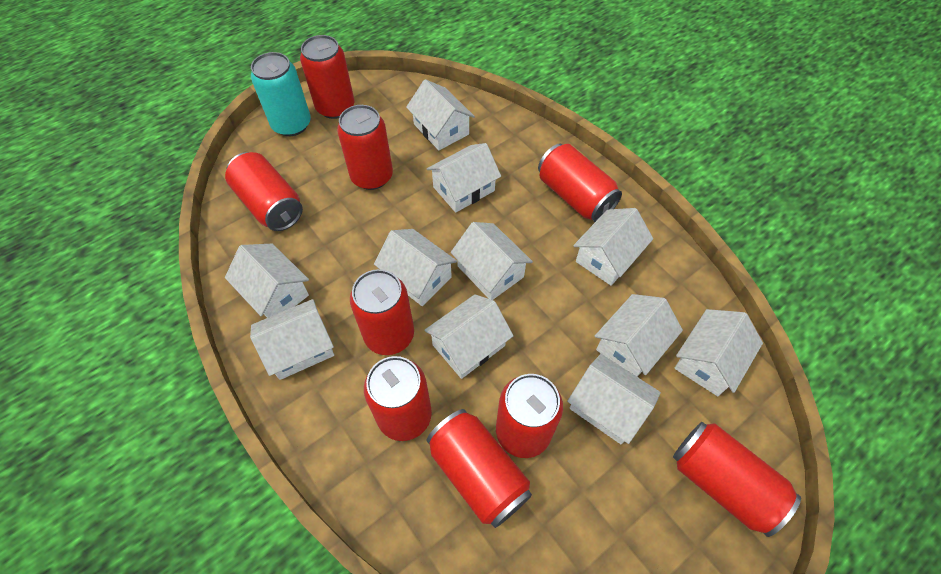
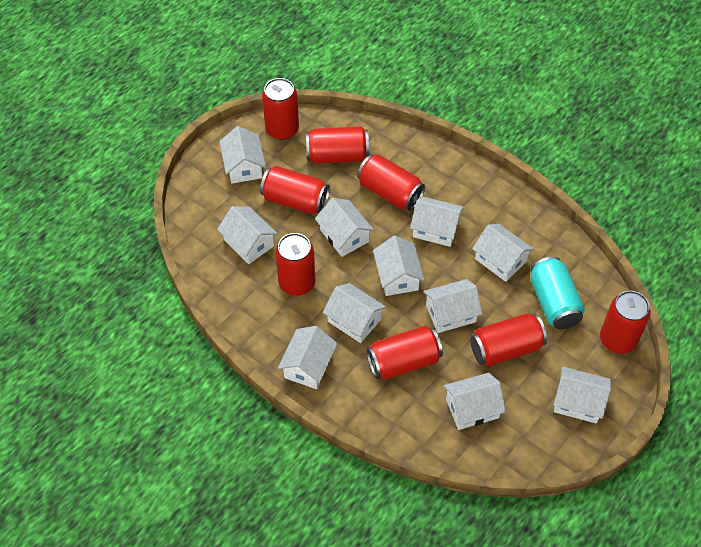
red can: [225,152,303,231] [300,35,354,119] [337,105,393,190] [350,269,414,355] [364,356,432,441] [427,409,532,528] [496,374,563,458] [538,144,622,222] [673,422,801,537] = 9 -> [260,166,330,214] [262,78,299,140] [275,233,315,296] [306,126,369,164] [357,154,425,210] [366,326,443,379] [470,314,547,366] [600,291,651,354] = 8

